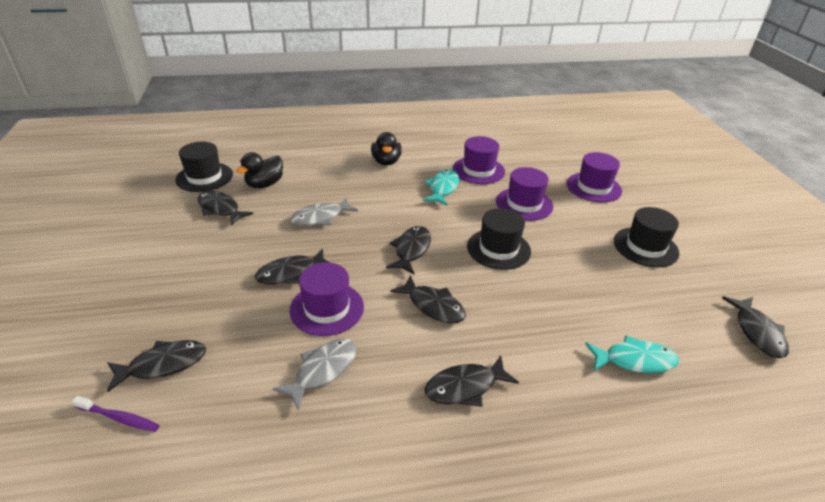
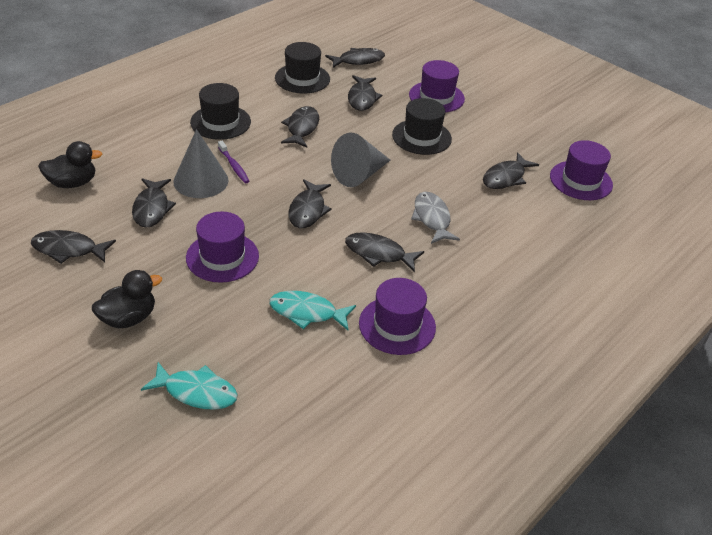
black fish: [107,340,206,392] [197,191,253,226] [255,248,330,284] [386,226,431,274] [390,275,466,324] [425,355,519,407] [722,297,789,358] = 7 -> [31,230,116,264] [132,178,176,228] [281,106,319,147] [288,179,332,228] [325,48,385,68] [345,232,424,273] [348,75,383,111] [483,152,539,189] = 8
grey cone: none = 0 -> [173,129,229,198] [331,133,391,187] = 2
grey fish: [272,339,357,411] [290,197,358,226] = 2 -> [411,192,460,244] = 1

